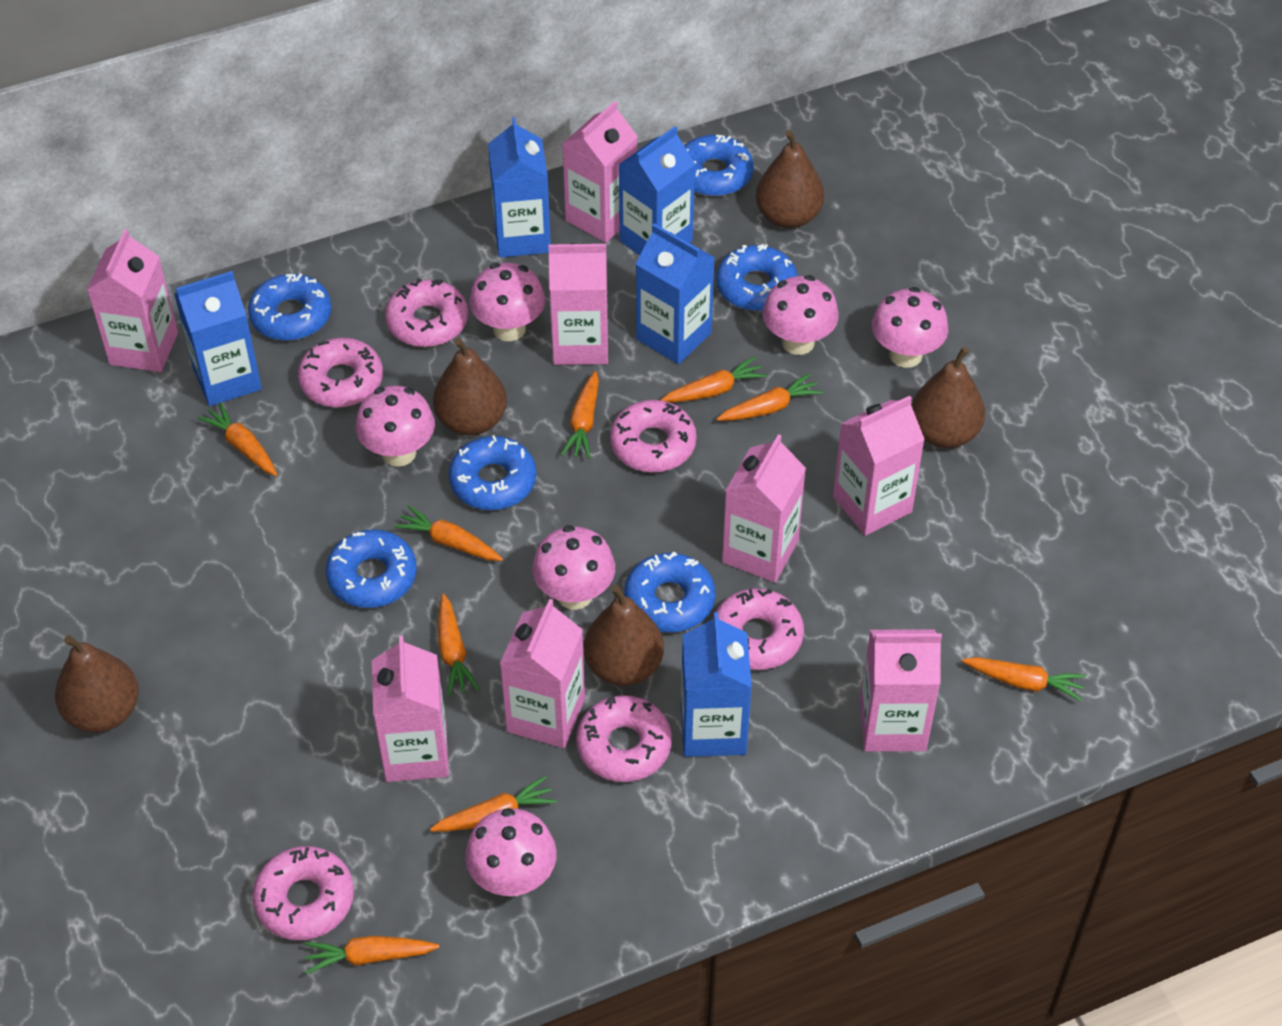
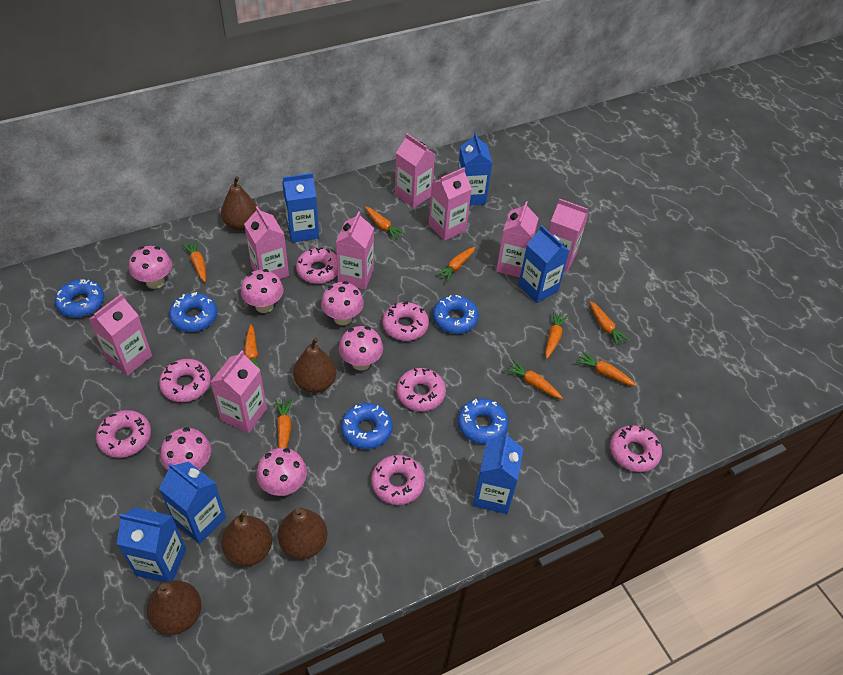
blue carton: [174,271,262,406] [488,117,551,258] [619,126,695,255] [636,224,715,364] [681,612,752,757] = 5 -> [117,507,186,582] [159,461,226,544] [282,173,319,243] [458,132,492,205] [473,432,523,514] [518,225,569,303] = 6
blue donut: [248,273,332,341] [326,529,417,608] [449,435,537,510] [624,551,715,632] [684,135,753,196] [716,244,798,311] = 6 -> [55,279,104,318] [169,292,217,332] [341,403,392,449] [433,295,479,334] [458,398,509,444] = 5
pink donut: [252,846,354,940] [298,338,383,407] [385,278,468,347] [576,695,672,782] [610,400,697,472] [713,589,804,670] = 6 -> [96,410,151,458] [159,359,211,402] [296,248,337,284] [371,455,425,505] [383,301,429,341] [397,368,446,411] [610,425,662,472] = 7

